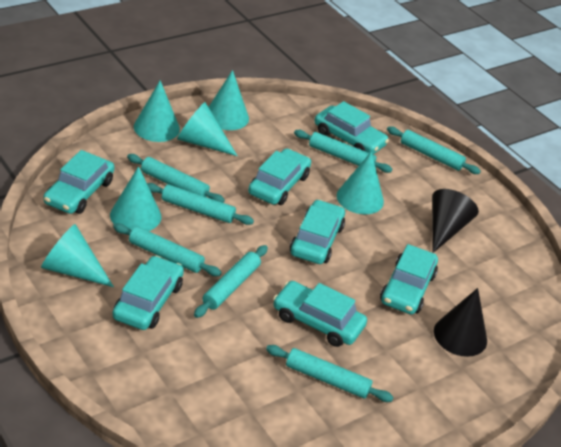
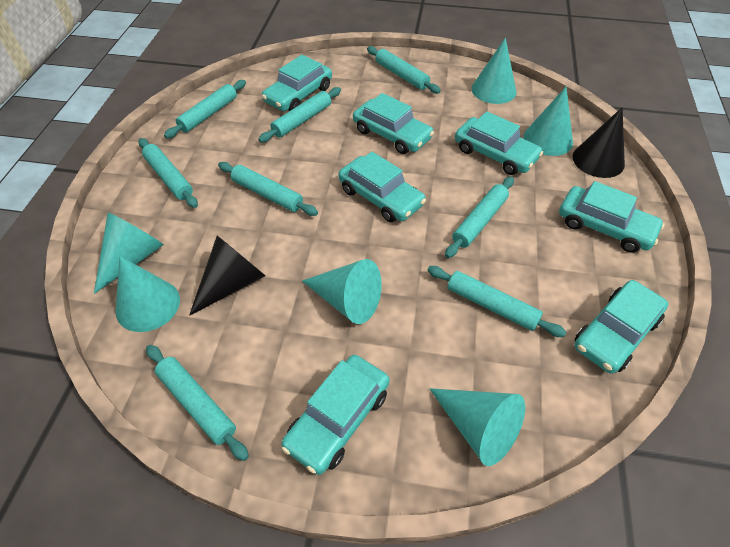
turquoise rolling pin: [113,223,222,276] [127,154,225,203] [147,183,254,225] [194,245,268,318] [266,345,394,402] [294,130,392,173] [387,126,481,174] = 7 -> [138,138,198,208] [146,345,249,461] [164,80,246,139] [218,162,318,216] [258,87,341,143] [367,46,441,94] [427,266,567,337] [445,177,514,258] = 8

